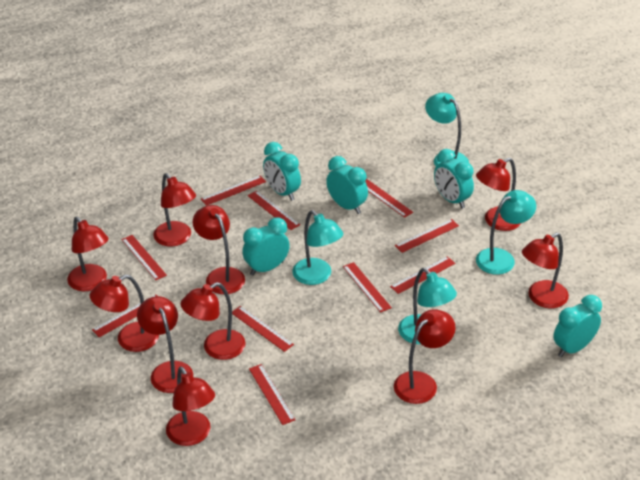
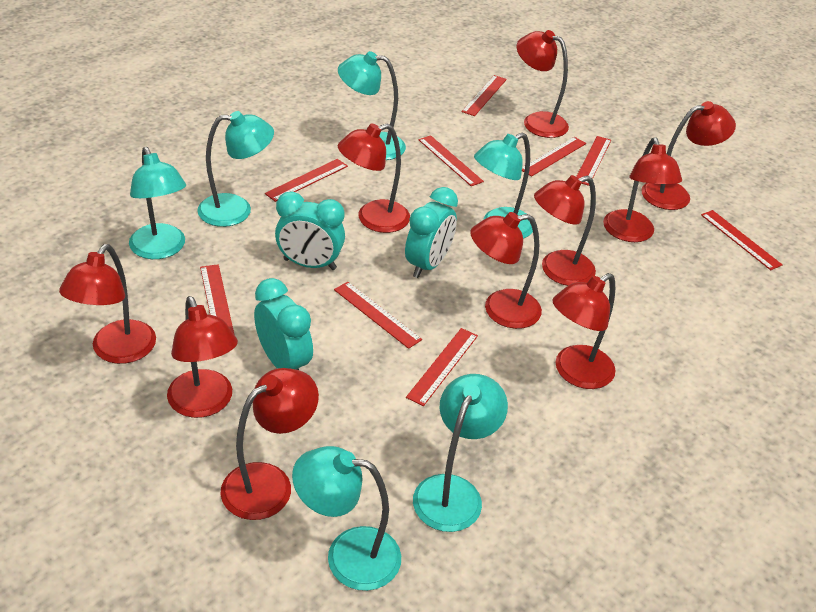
red ruler: [92,294,157,337] [122,235,167,280] [201,176,266,206] [232,306,294,352] [248,191,300,230] [249,364,295,425] [343,262,392,313] [365,179,413,218] [390,256,455,294] [395,219,459,253] = 10 -> [200,264,234,334] [265,159,348,202] [334,282,422,349] [406,328,478,406] [418,135,484,186] [462,75,507,116] [522,137,586,177] [576,136,611,186] [701,210,783,270] = 9
turquoise clock: [242,218,290,275] [263,142,301,201] [326,156,368,214] [434,149,474,209] [553,295,602,357] = 5 -> [254,278,313,370] [275,192,345,270] [405,187,458,278] = 3
turquoise lamp: [293,210,343,285] [398,268,457,344] [425,93,469,166] [476,190,536,275] = 4 -> [129,147,186,259] [197,111,274,227] [292,446,401,591] [338,51,406,160] [413,374,508,532] [474,133,533,239] = 6

